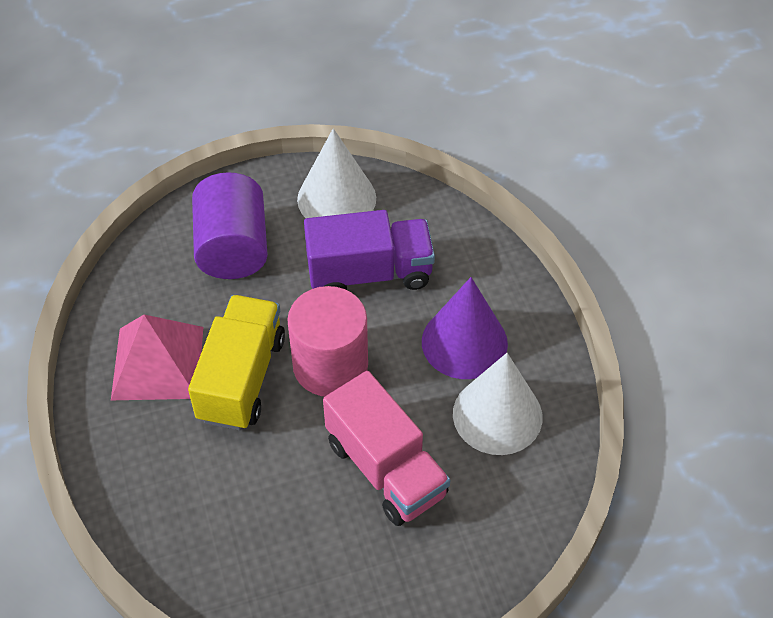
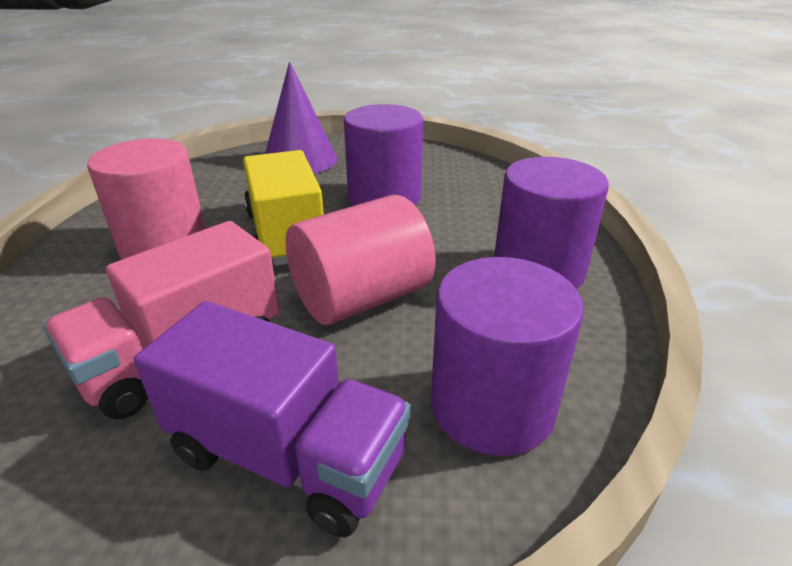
pink cylinder: [287,286,368,396] = 1 -> [87,138,206,259] [286,195,436,325] = 2
pink pyramid: [111,315,203,400] = 1 -> none = 0
purple cylinder: [192,172,268,279] = 1 -> [344,104,423,206] [431,257,584,456] [494,157,609,290] = 3
white cone: [297,128,376,218] [453,353,543,455] = 2 -> none = 0

